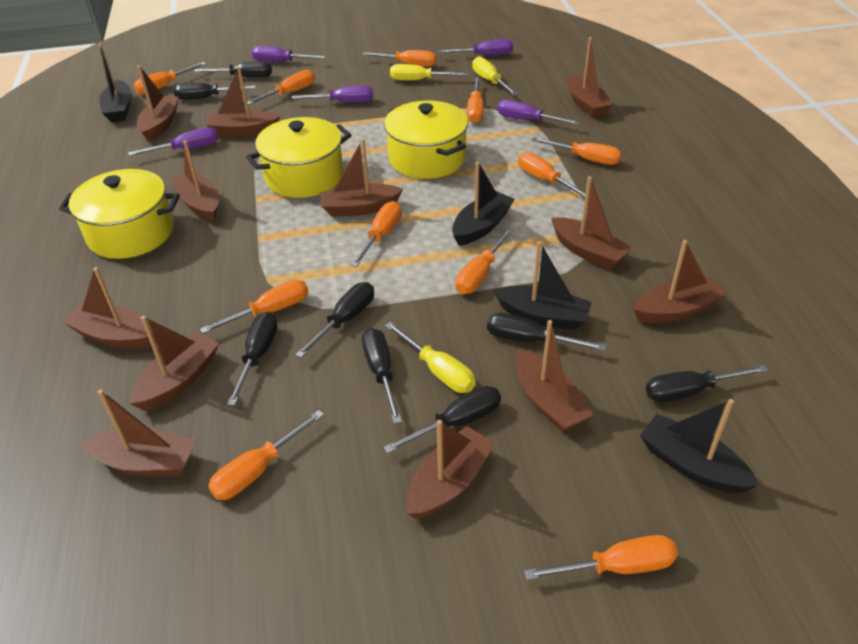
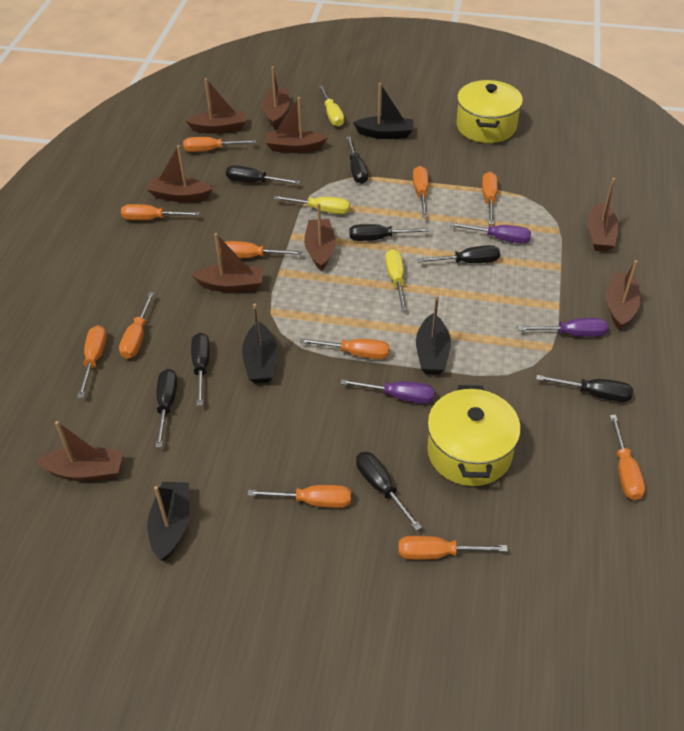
brown boat: [63,267,154,349] [81,389,196,476] [129,316,219,411] [137,65,179,142] [171,140,219,222] [206,67,280,137] [320,139,403,217] [406,420,495,519] [515,320,593,432] [551,176,633,269] [568,37,613,117] [633,240,726,323] = 12 -> [36,421,123,481] [147,145,213,202] [185,78,246,134] [191,233,263,292] [263,67,289,128] [266,97,328,153] [304,203,336,271] [588,178,619,252] [606,260,641,330] = 9
purple screwdriver: [128,127,218,156] [252,46,325,62] [292,85,373,102] [438,39,513,56] [498,100,581,125] = 5 -> [340,379,435,404] [450,223,531,244] [518,318,608,337] = 3
yellow pot: [59,169,180,259] [246,117,351,198] [384,101,468,179] = 3 -> [427,385,521,486] [456,80,523,143] = 2

